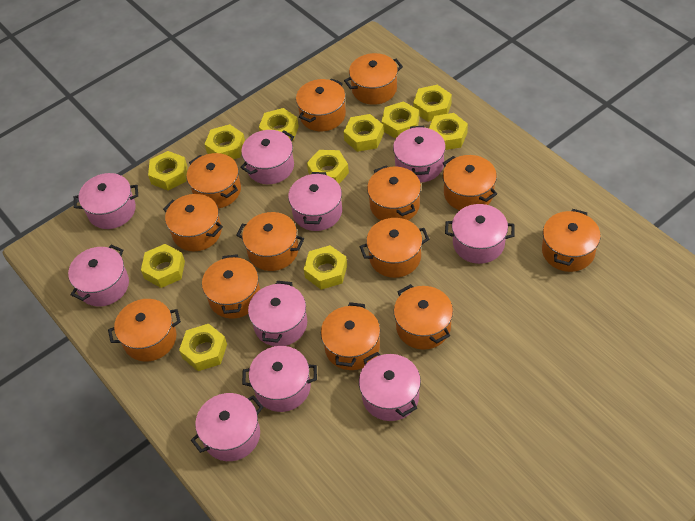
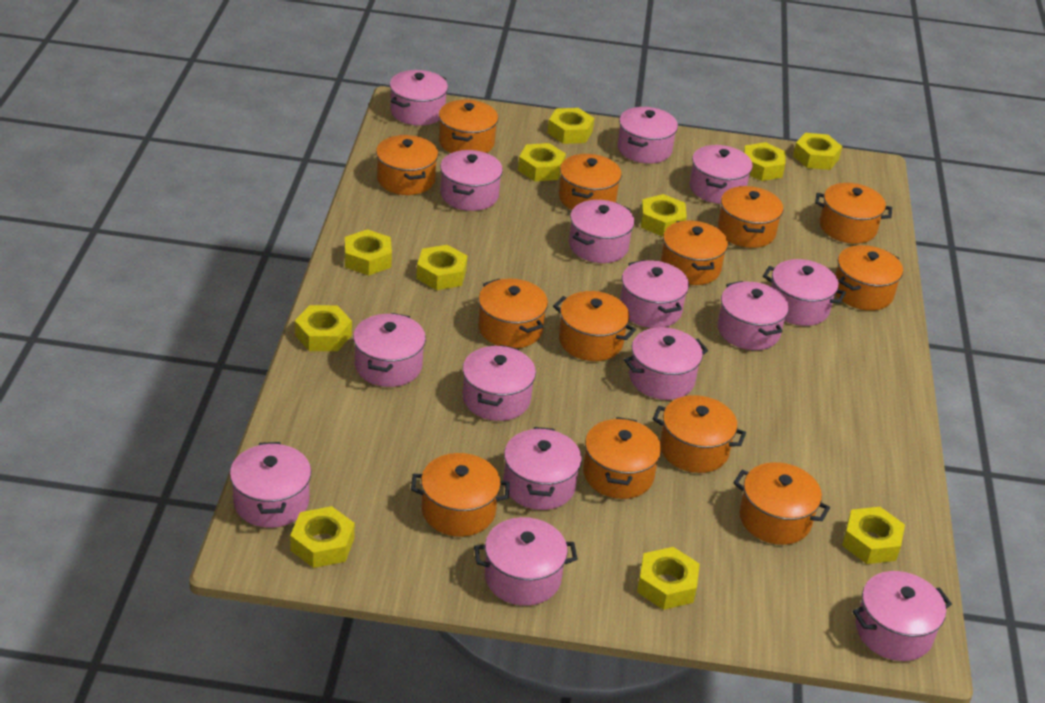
pink pot: [68,245,129,307] [74,173,138,229] [191,393,263,461] [240,130,294,184] [242,346,317,412] [248,281,307,346] [288,172,342,231] [359,352,421,421] [393,126,446,183] [445,204,514,264] = 10 -> [230,442,311,528] [353,313,426,387] [390,70,448,126] [440,150,503,211] [463,345,536,421] [474,517,578,606] [503,427,582,510] [569,200,635,263] [617,107,678,164] [620,260,689,328] [624,327,708,400] [690,145,753,204] [718,281,789,350] [763,259,846,326] [852,571,952,661] = 15

